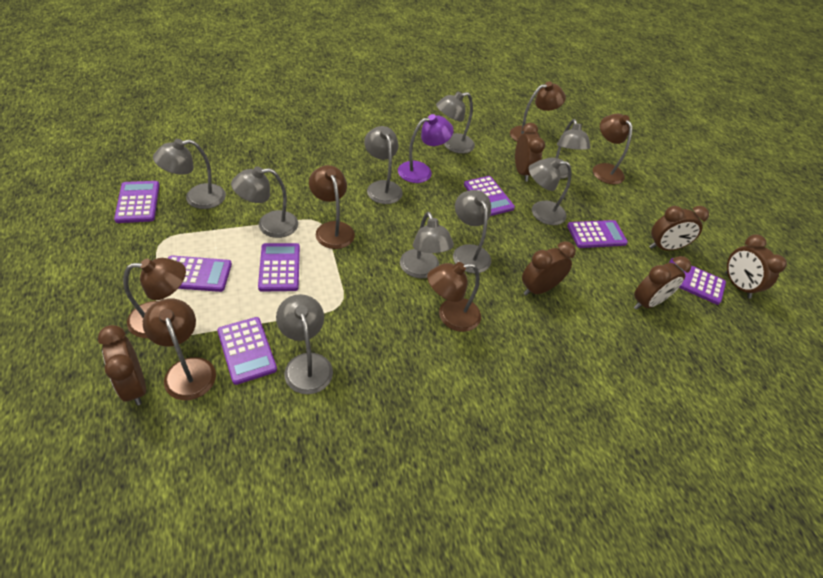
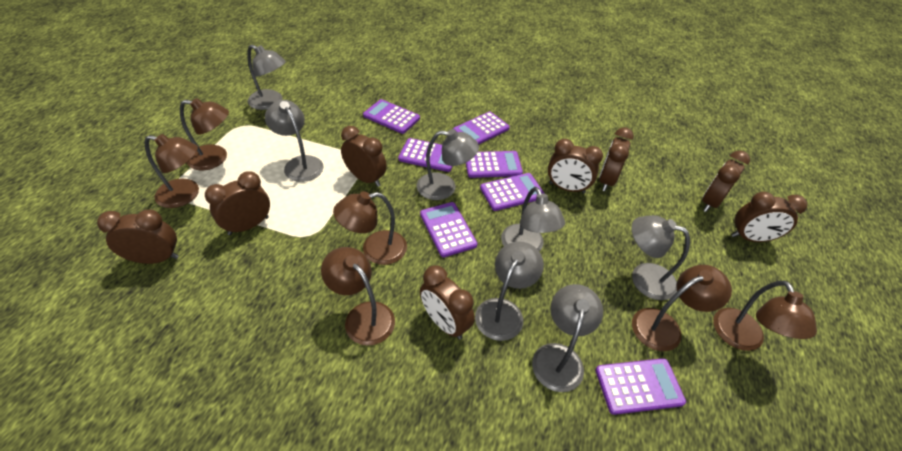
brown clock: [98,325,146,406] [515,123,545,182] [522,241,576,296] [634,256,691,310] [649,206,709,251] [725,235,787,299] = 6 -> [97,209,179,264] [205,171,270,235] [341,126,387,187] [420,265,475,339] [548,139,603,194] [599,127,634,191] [702,150,750,212] [731,192,807,242] = 8
grey lamp: [153,139,226,209] [231,167,298,238] [276,294,333,394] [364,126,403,204] [400,212,454,279] [436,92,475,154] [453,190,491,273] [528,158,572,225] [546,119,591,179] = 9 -> [247,45,286,110] [265,100,323,182] [417,129,479,200] [475,241,544,341] [501,187,565,252] [532,284,603,392] [631,215,690,300] = 7
purple lamp: [398,114,454,183] = 1 -> none = 0

